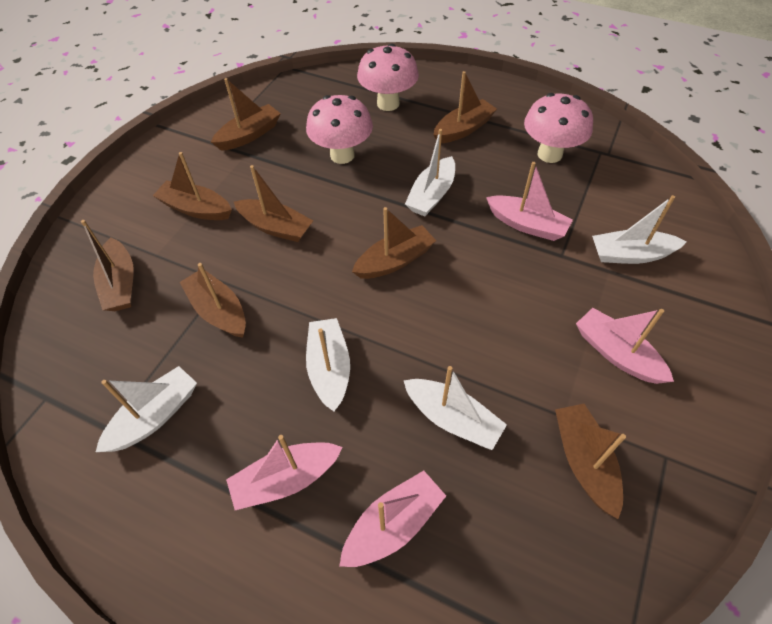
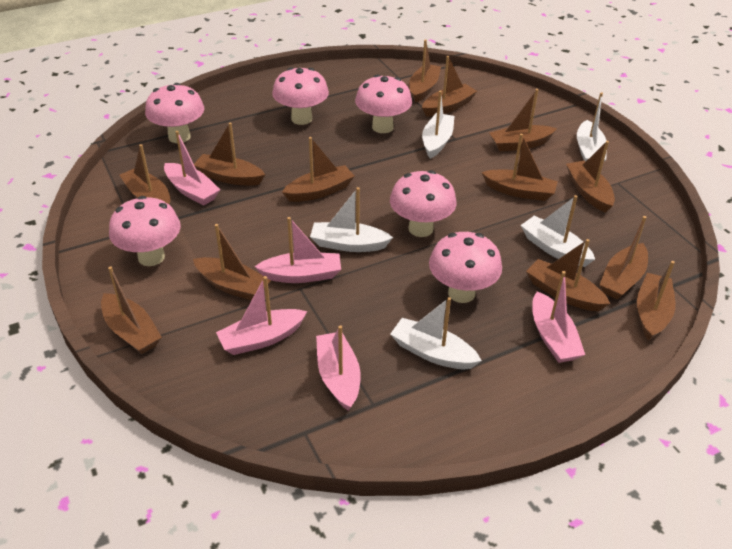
brown boat: [81,220,134,311] [153,152,232,220] [180,263,246,338] [211,78,281,151] [234,165,313,242] [352,207,436,279] [433,71,497,143] [555,404,626,519] = 8 -> [101,266,162,354] [119,144,171,204] [193,224,271,300] [194,123,265,186] [282,137,355,202] [409,39,441,103] [422,56,477,117] [482,134,558,201] [489,89,557,151] [526,239,610,311] [566,141,615,213] [600,216,648,300] [637,261,675,341] = 13
pink boat: [226,435,343,510] [339,471,446,567] [486,162,573,241] [576,308,674,384] = 4 -> [164,131,220,205] [216,276,307,355] [255,217,341,283] [316,325,361,411] [532,271,585,363] = 5
pink mushroom: [306,95,373,164] [357,44,419,111] [524,93,593,163] = 3 -> [109,196,181,266] [145,83,204,143] [272,67,329,125] [355,75,412,133] [390,170,457,237] [429,232,502,303] = 6

